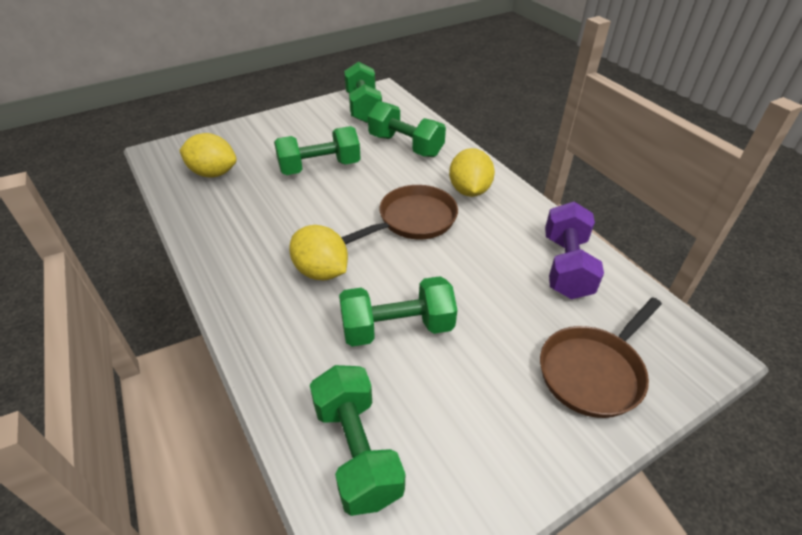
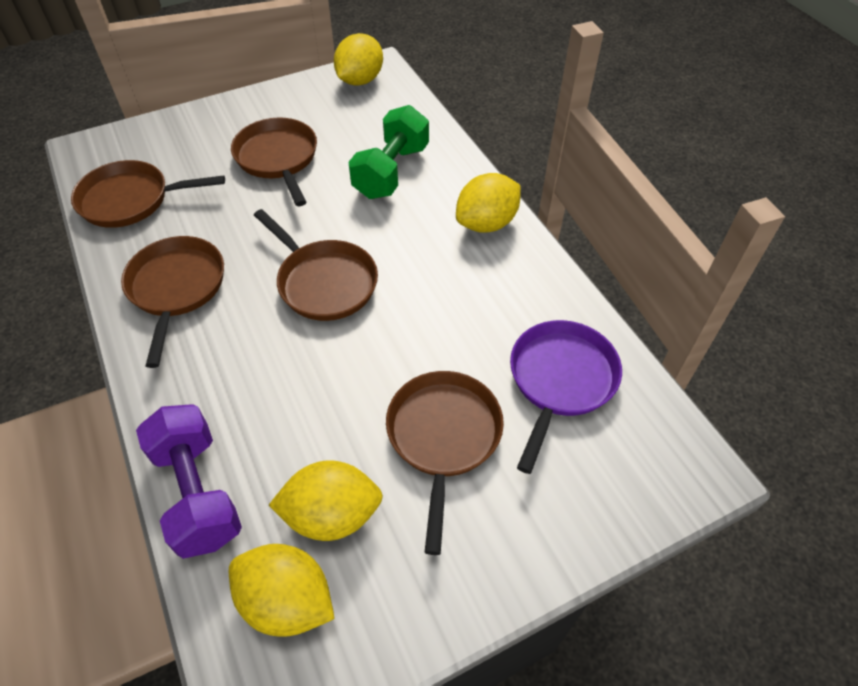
brown pan: [341,185,458,245] [540,297,662,418] = 2 -> [71,160,225,228] [121,236,224,368] [231,118,317,206] [254,209,378,321] [386,371,504,555] = 5
green dumbbell: [274,126,361,175] [310,365,405,516] [339,276,457,347] [344,62,382,123] [368,101,446,157] = 5 -> [348,105,429,199] = 1
purple pan: none = 0 -> [510,320,622,474] = 1
yellow lemon: [179,133,237,178] [289,225,348,280] [449,148,495,197] = 3 -> [229,544,335,637] [269,460,383,541] [334,33,383,86] [456,173,521,233] = 4

